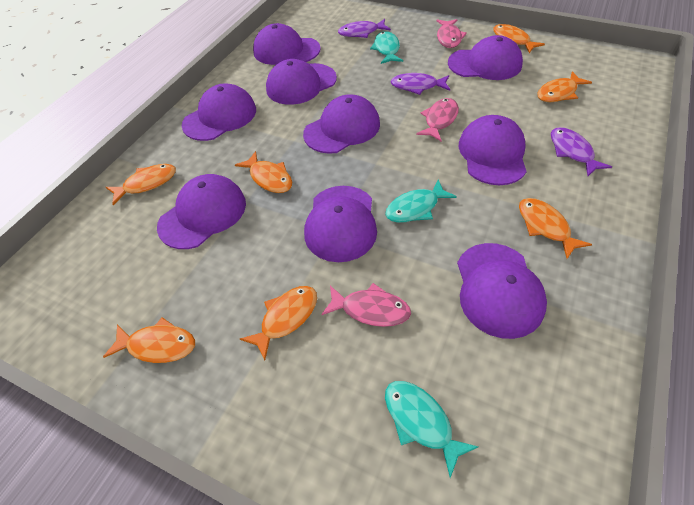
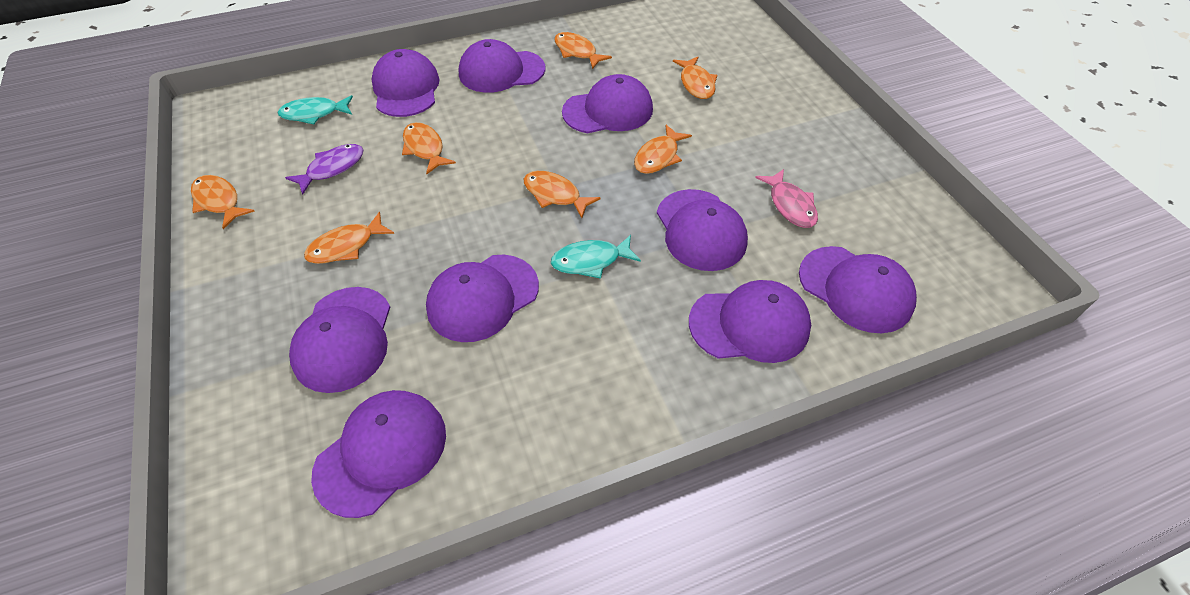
pink fish: [321,283,411,327] [416,98,459,141] [436,19,467,48] = 3 -> [755,169,818,228] = 1
purple fish: [338,19,391,38] [390,73,450,95] [551,127,612,176] = 3 -> [285,144,363,194] = 1
turquoise fish: [370,31,403,64] [385,179,457,223] [385,381,478,478] = 3 -> [277,95,353,125] [551,235,641,279] = 2

